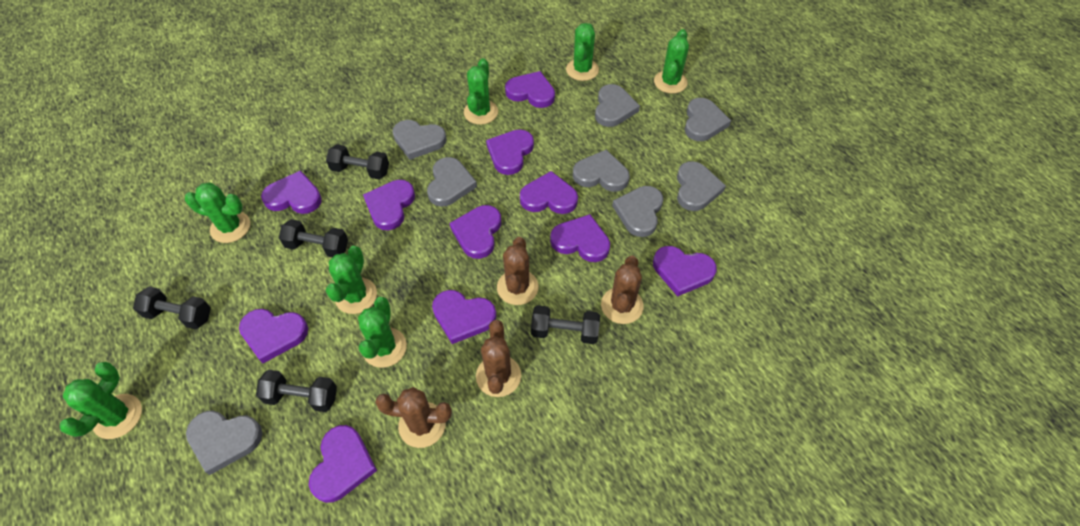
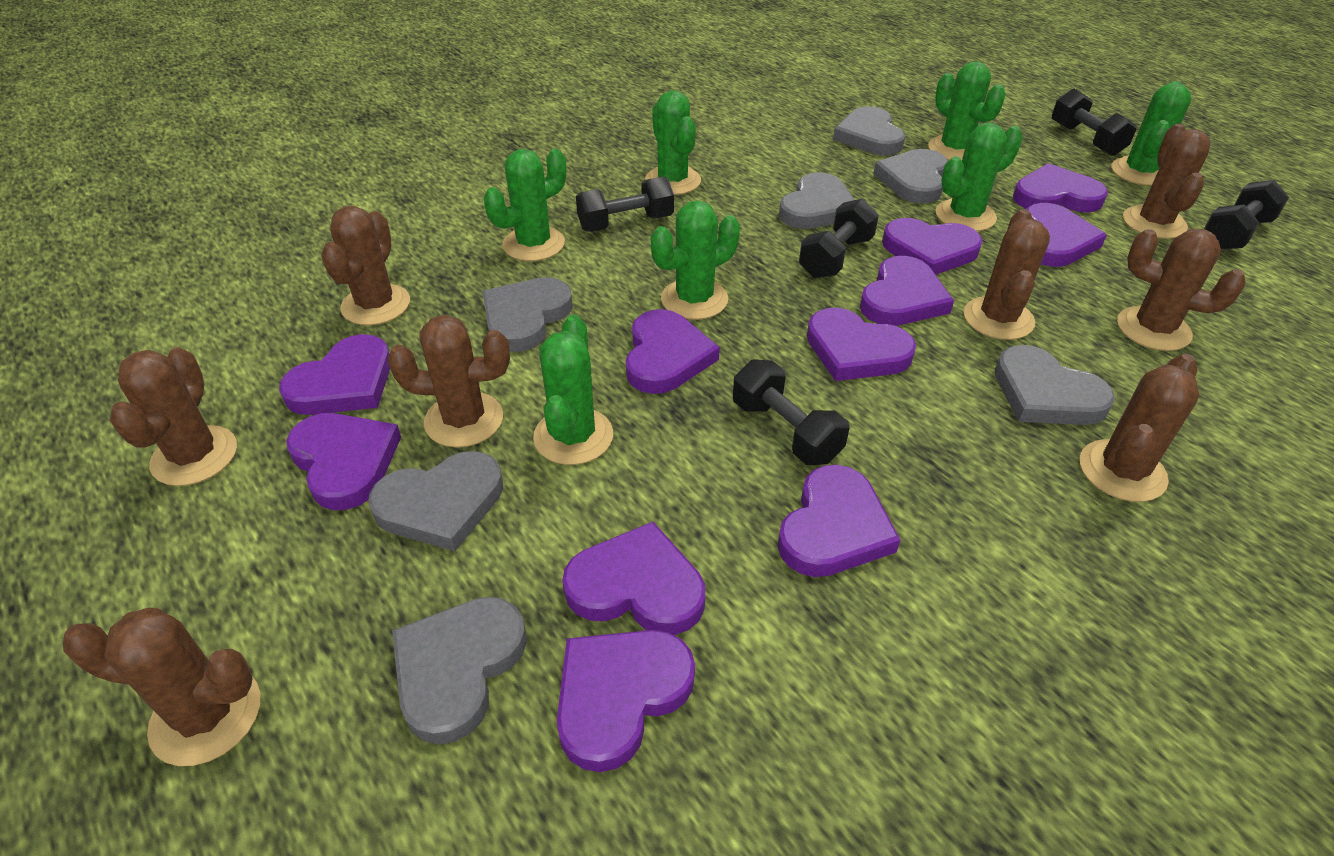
brown cactus: [375,387,452,448] [476,320,521,397] [497,237,539,305] [601,256,644,324] = 4 -> [63,608,260,766] [110,347,237,486] [321,206,410,325] [387,315,510,448] [964,209,1050,340] [1080,354,1199,502] [1117,229,1246,351] [1123,124,1211,239] = 8
grey heart: [186,411,263,475] [392,120,447,160] [427,157,477,207] [573,150,630,192] [595,84,640,127] [612,186,663,237] [677,161,726,211] [685,98,731,141] = 8 -> [369,451,503,551] [392,597,527,744] [482,277,573,352] [779,172,854,229] [833,106,905,155] [873,149,948,204] [995,345,1115,425] = 7

